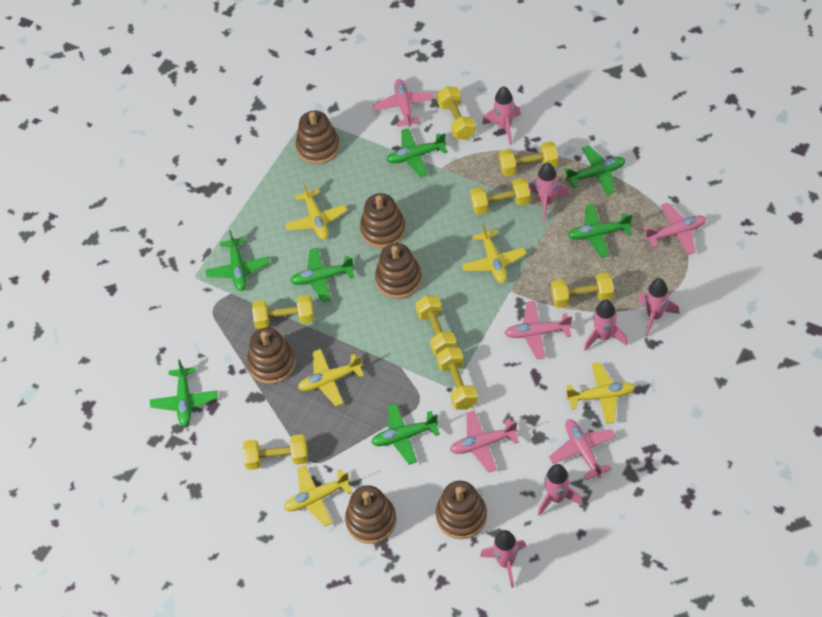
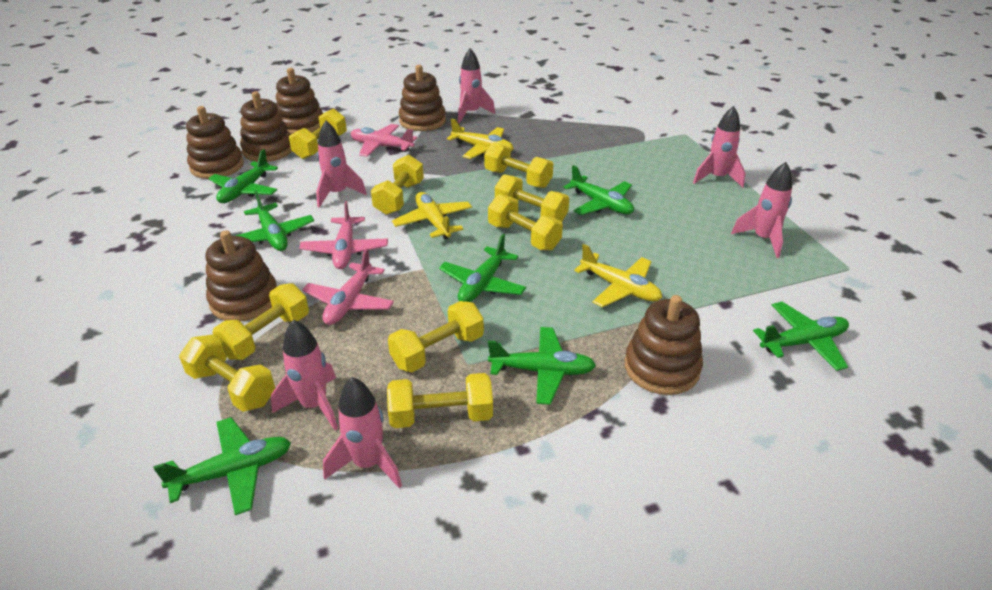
pink plane: [373,79,434,127] [450,410,519,473] [505,301,572,359] [549,419,616,480] [643,203,706,255] = 5 -> [299,201,388,269] [302,248,394,325] [350,124,417,157] = 3
yellow dumbbell: [243,434,308,470] [252,295,314,329] [415,296,457,356] [437,86,476,140] [437,347,478,410] [470,178,530,215] [499,141,558,176] [551,272,614,308] = 8 -> [179,335,275,412] [212,283,309,360] [289,109,347,159] [371,155,424,215] [387,373,493,428] [388,301,484,372] [484,142,553,188] [488,194,563,250] [495,174,569,221] = 9
yellow plane: [284,465,352,527] [285,182,347,240] [298,349,364,406] [462,223,526,283] [566,362,635,424] = 5 -> [392,192,472,239] [447,118,514,159] [574,244,662,307] = 3

